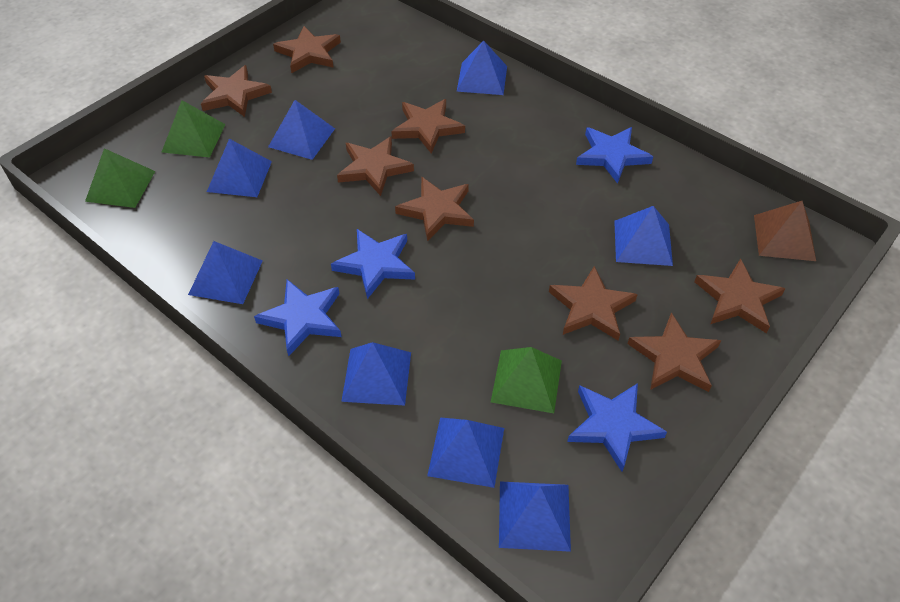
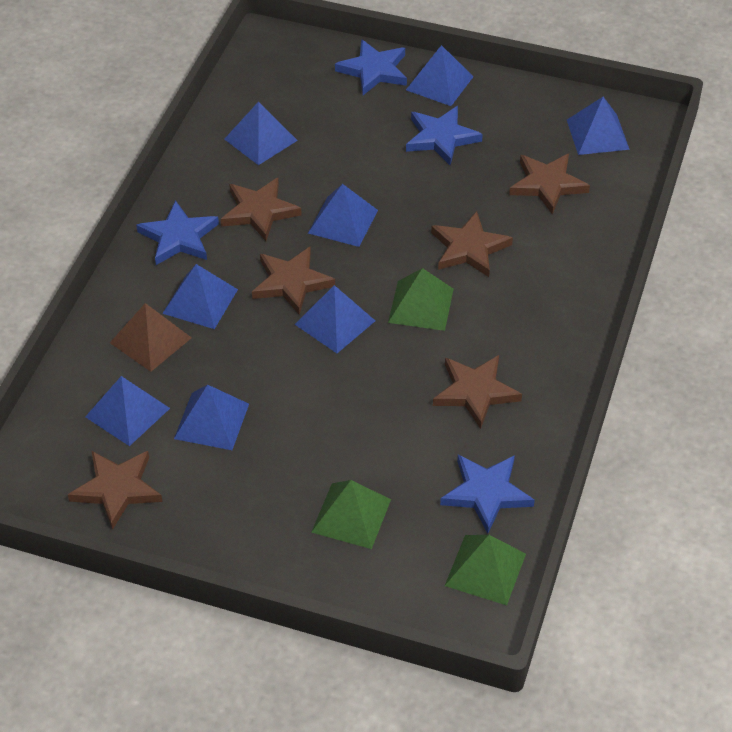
brown star: [201,65,272,117] [273,26,341,73] [337,136,414,196] [391,99,465,154] [395,177,474,241] [549,266,638,341] [627,313,721,392] [694,258,785,333] = 8 -> [68,451,162,530] [221,178,302,241] [252,246,335,315] [431,211,513,277] [433,355,522,429] [509,154,590,214] = 6

